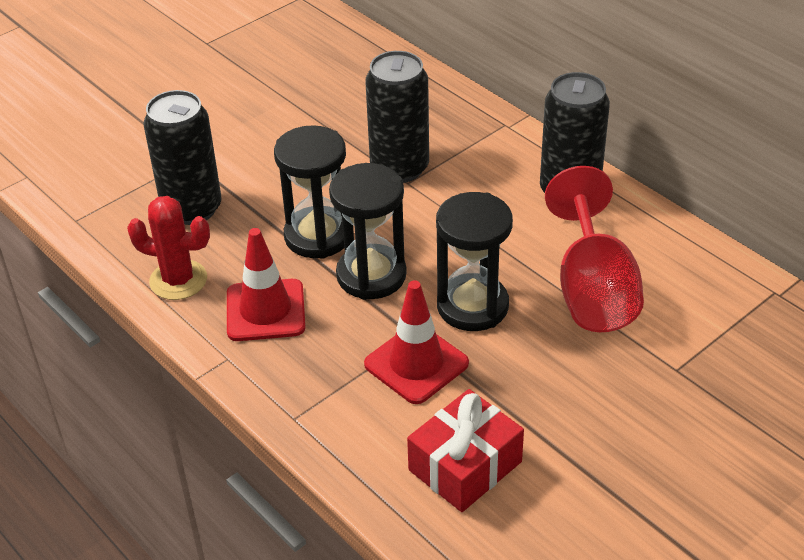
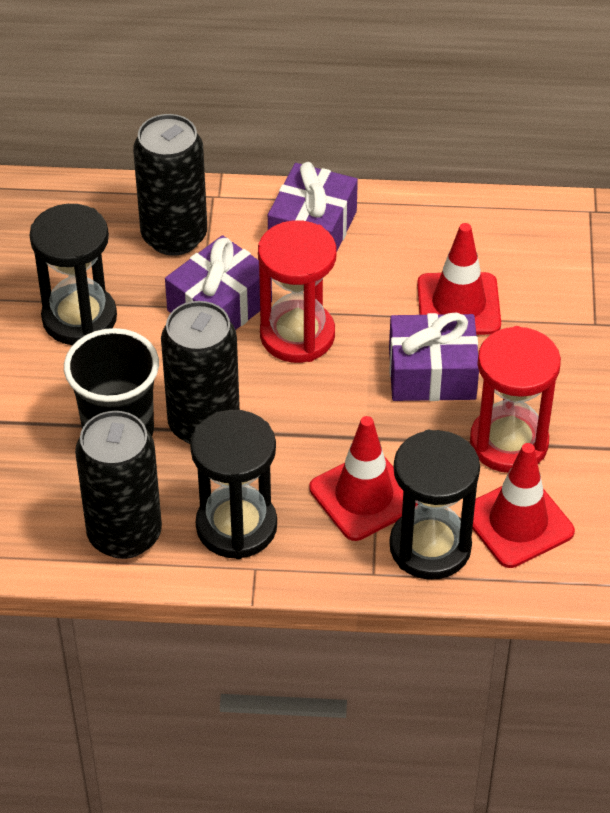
black cup: none = 0 -> [64,328,159,436] = 1
purple gift: none = 0 -> [165,235,272,330] [268,162,358,253] [389,312,479,401] = 3
red cactus: [127,196,210,300] = 1 -> none = 0
red gift: [407,389,524,512] = 1 -> none = 0
red goblet: [545,166,644,332] = 1 -> none = 0
red hourglass: none = 0 -> [258,220,336,363] [470,326,561,473] = 2
red traffic cone: [227,228,306,341] [364,280,469,404] = 2 -> [309,416,418,541] [417,223,501,335] [472,443,575,568] = 3

